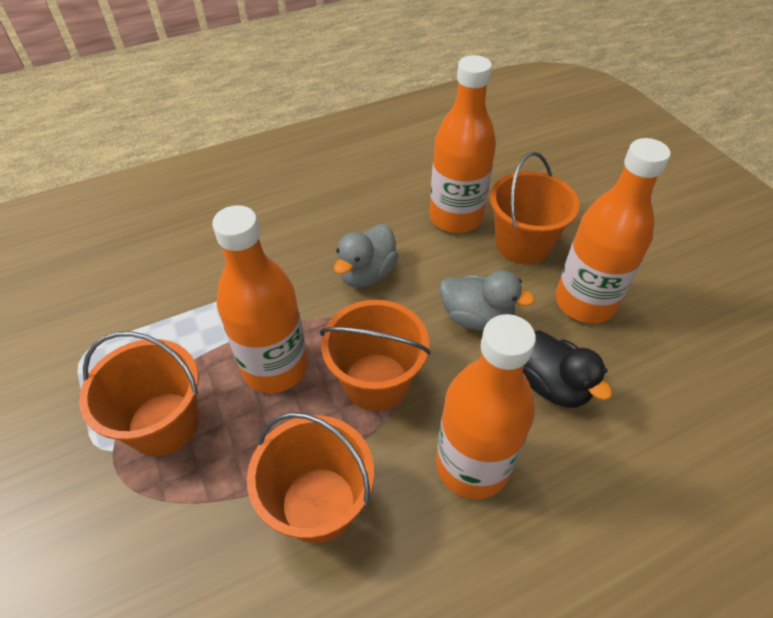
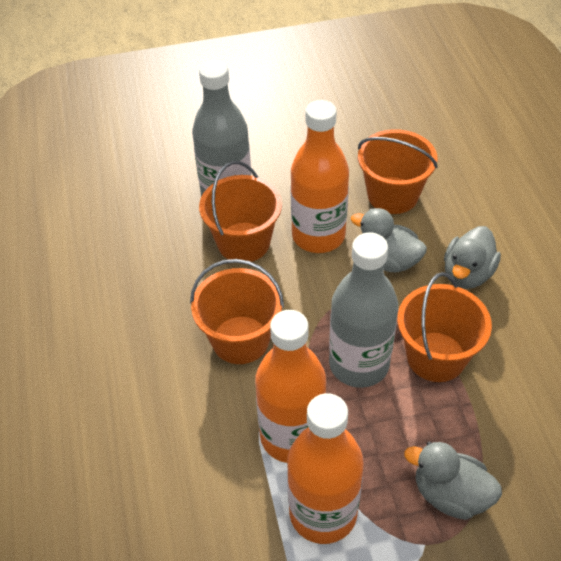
black duck: [523,330,612,408] = 1 -> none = 0
grey bottle: none = 0 -> [192,60,251,197] [329,232,398,388] = 2
grey duck: [334,224,399,287] [440,270,535,330] = 2 -> [351,208,427,272] [404,442,502,520] [444,226,501,289] = 3
orange bottle: [212,205,308,393] [429,55,496,233] [436,314,536,500] [556,138,671,324] = 4 -> [255,310,326,463] [287,393,364,544] [290,100,349,253] = 3

